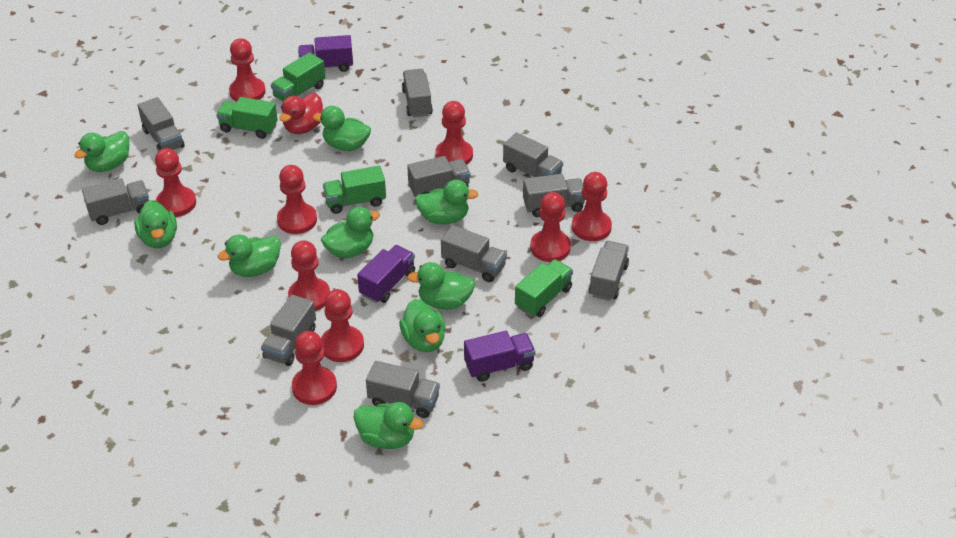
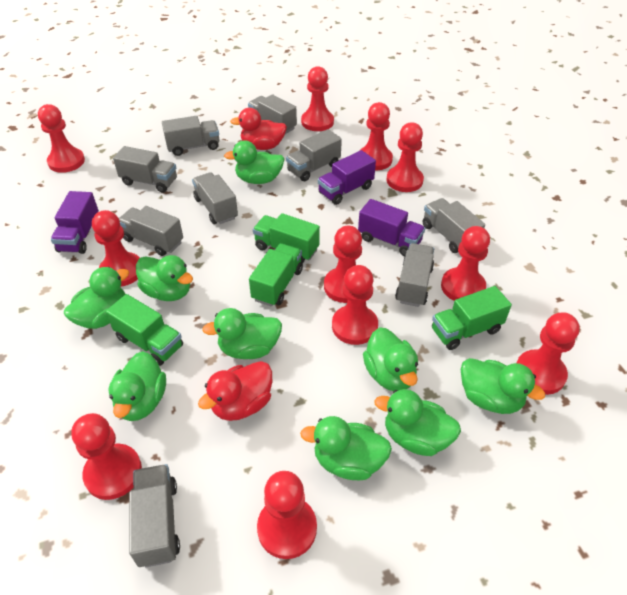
grey truck: [82,178,149,225] [138,97,184,152] [261,295,316,366] [366,361,440,418] [402,69,433,117] [407,156,470,197] [441,225,507,282] [503,132,563,177] [523,174,585,217] [589,241,629,301] = 10 -> [113,146,177,193] [119,206,183,256] [129,464,180,568] [162,116,219,156] [192,172,238,224] [248,94,297,134] [286,129,342,181] [395,243,434,307] [423,198,485,253] = 9
red duck: [279,93,323,134] = 1 -> [198,361,272,421] [230,108,287,150] = 2
red pawn: [155,148,196,217] [229,38,266,102] [277,165,317,234] [288,240,330,311] [292,331,337,405] [321,289,364,362] [435,101,473,165] [530,192,571,262] [572,172,612,241] = 9 -> [38,104,85,173] [71,413,142,500] [92,210,140,287] [257,471,317,559] [301,66,334,131] [324,226,362,303] [332,265,378,345] [359,102,393,170] [387,122,424,192] [441,226,490,301] [517,312,580,395] = 11

